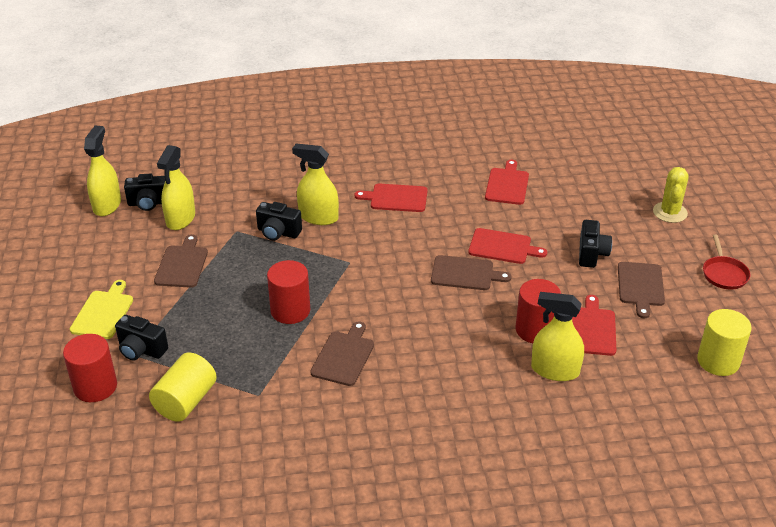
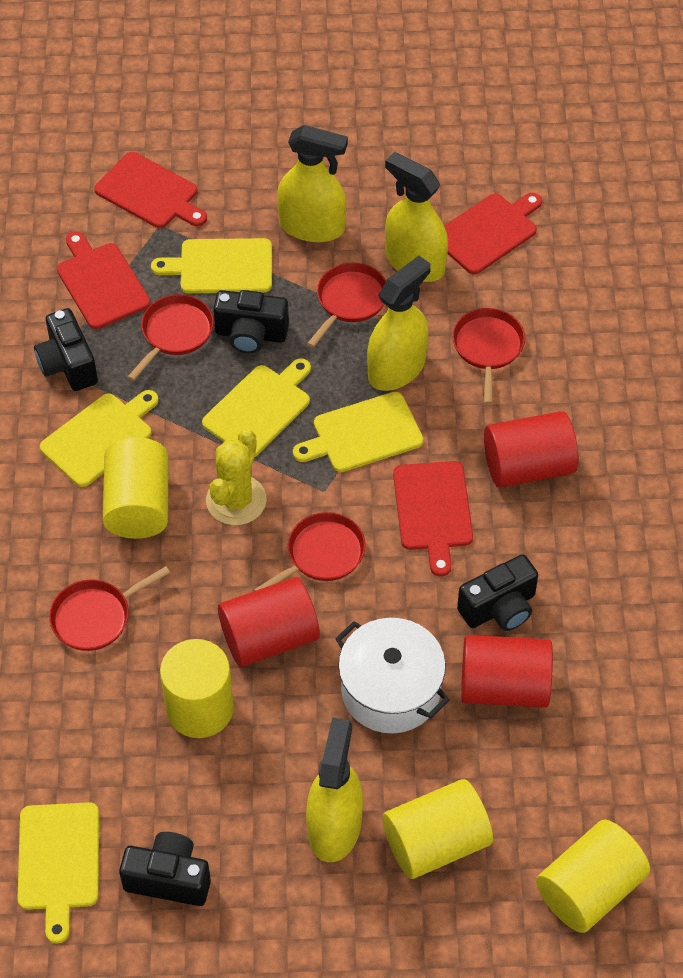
brown cutting board: [154,234,208,288] [310,321,374,386] [431,255,512,290] [618,262,665,318] = 4 -> none = 0
red pan: [703,235,751,290] = 1 -> [49,566,170,651] [127,294,214,381] [254,512,366,591] [307,263,386,348] [452,308,525,404] = 5
white pot: none = 0 -> [335,618,450,733] = 1
yellow cutting board: [70,280,133,339] = 1 -> [18,802,99,944] [40,390,159,487] [151,238,272,293] [202,358,311,457] [293,392,423,472] = 5
yellow cylinder: [149,353,217,422] [697,309,752,376] = 2 -> [103,437,169,539] [160,639,234,738] [382,779,493,879] [536,820,650,933] = 4

